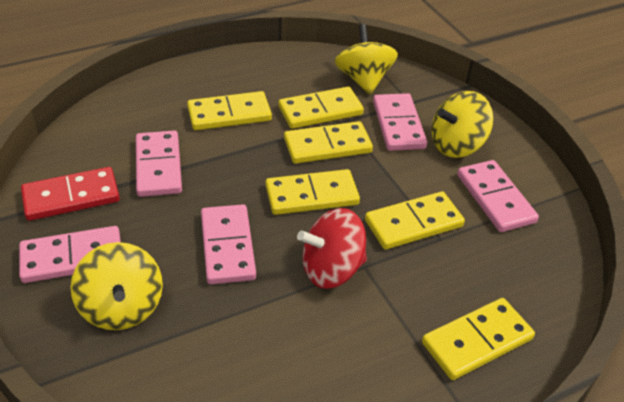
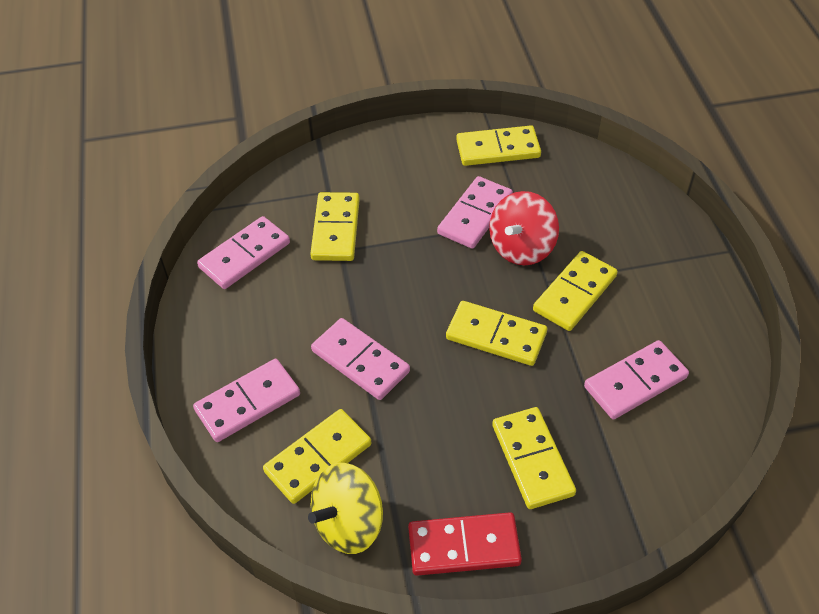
yellow spinning top: [70,242,163,330] [335,24,398,94] [431,91,493,158] = 3 -> [308,463,383,554] = 1

